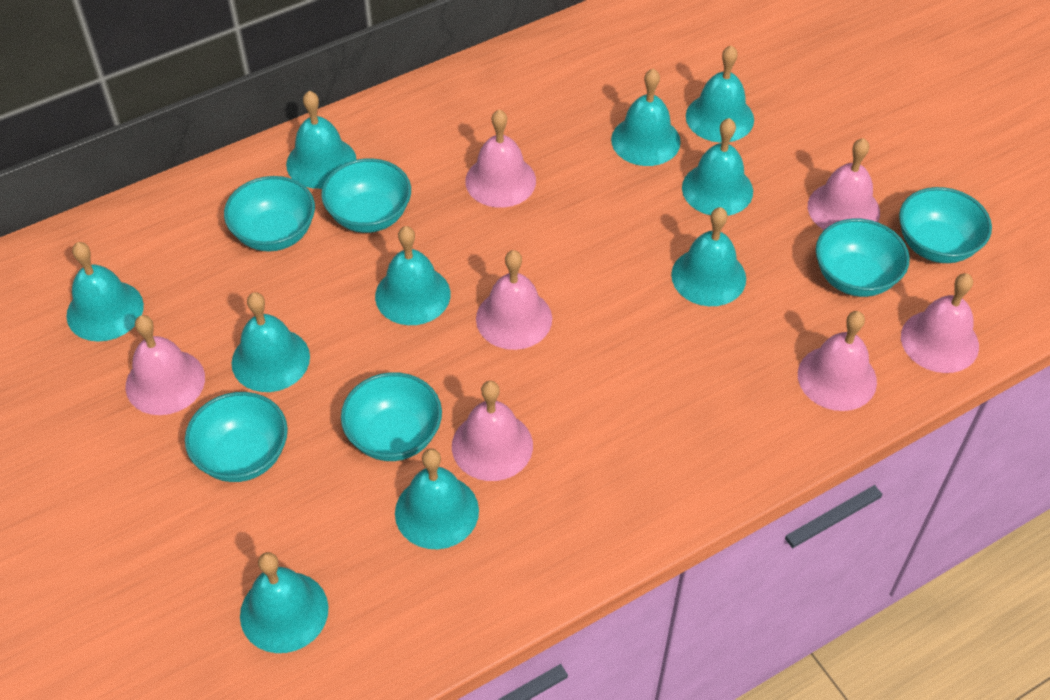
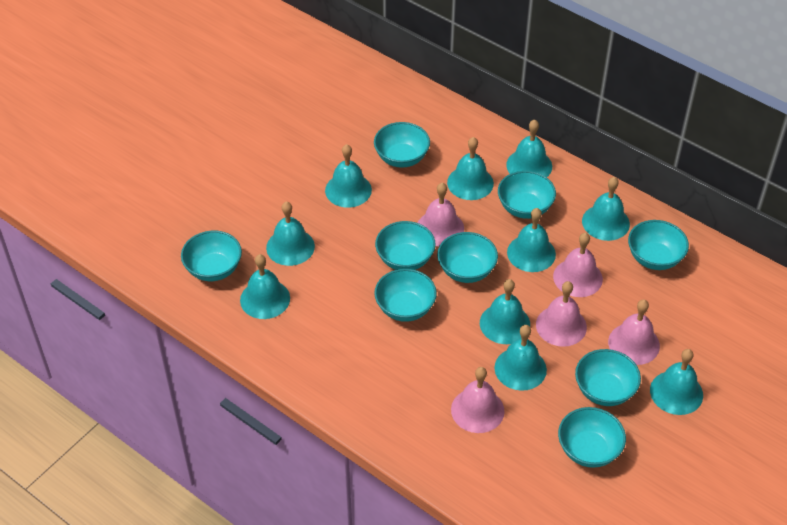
pink bell: [126,315,205,415] [452,381,533,481] [465,109,536,208] [476,250,552,350] [798,311,877,411] [808,138,880,230] [901,273,979,373] = 7 -> [418,183,464,246] [451,367,505,433] [536,281,587,347] [553,233,603,297] [608,299,660,365] = 5
turquoise bowl: [185,392,288,482] [224,176,315,252] [321,158,411,233] [341,372,442,461] [816,219,910,297] [899,187,992,263] = 6 -> [181,231,242,281] [374,122,430,168] [374,269,437,322] [375,221,436,270] [437,232,498,283] [498,171,556,219] [558,407,626,468] [575,349,641,406] [628,220,689,270] = 9

